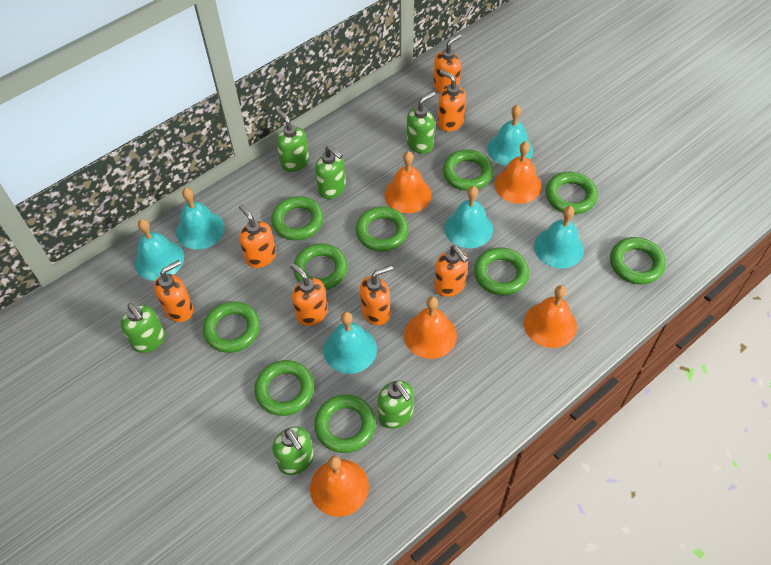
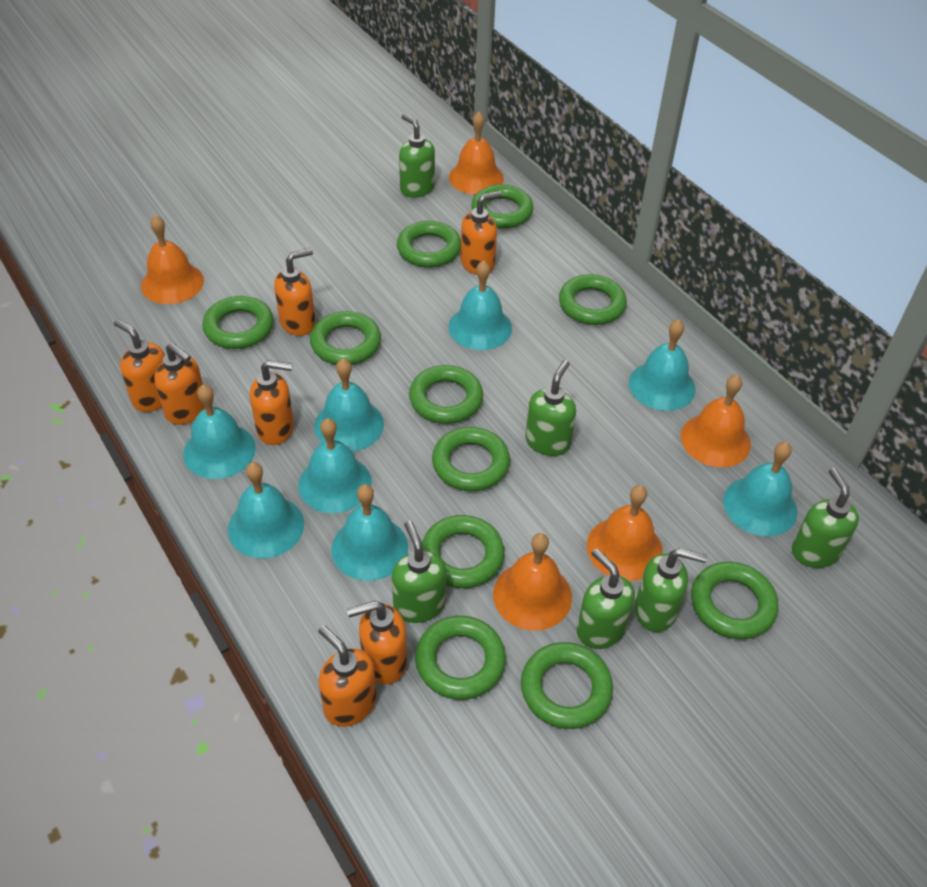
green ring: [203,301,260,353] [254,360,314,416] [271,196,324,240] [293,243,348,290] [314,394,376,453] [355,206,409,251] [443,150,493,191] [474,247,529,295] [546,172,598,215] [610,237,666,284] = 10 -> [202,296,274,349] [310,311,381,365] [397,221,461,268] [409,365,483,424] [415,616,506,700] [422,515,505,588] [432,427,510,491] [471,185,534,229] [521,642,613,729] [559,274,627,325] [691,562,779,639] = 11
turquoise bell: [134,219,184,281] [176,188,225,249] [324,312,377,374] [444,186,493,248] [487,104,533,166] [534,206,584,268] = 6 -> [183,384,256,479] [228,462,304,558] [298,418,372,513] [314,359,384,452] [331,484,408,581] [449,260,512,350] [629,320,696,411] [723,442,797,536] = 8

